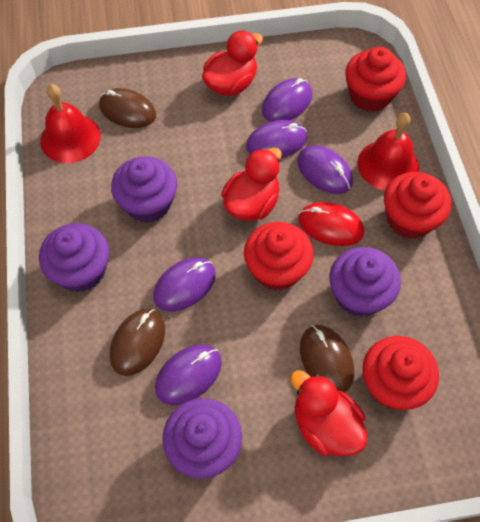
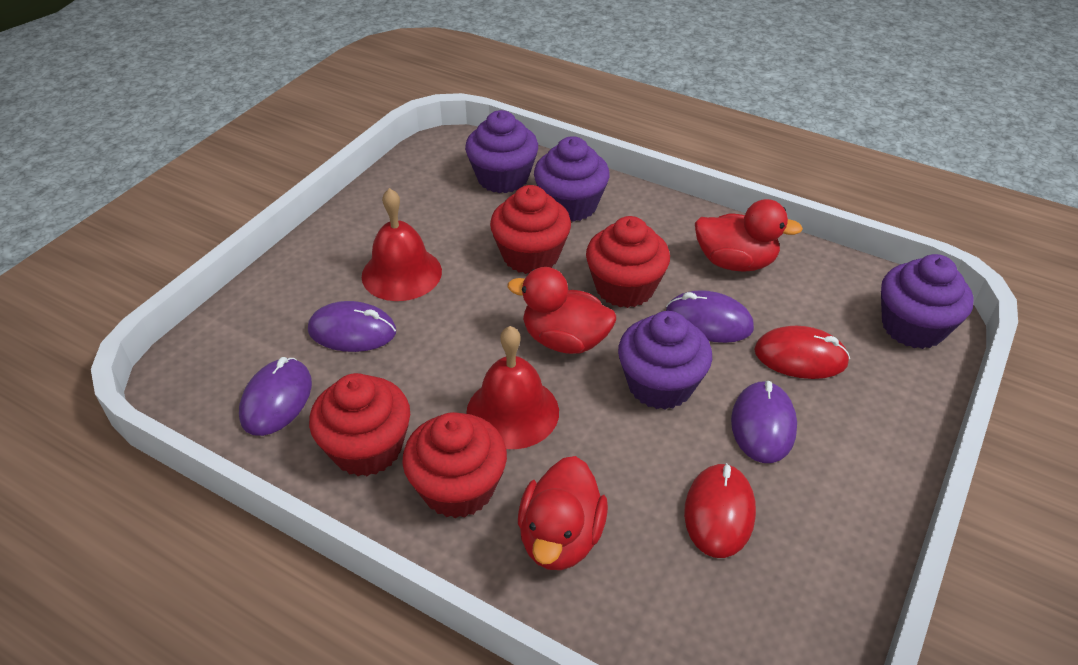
brown mouse: [99,88,156,128] [110,309,165,376] [300,325,354,393] = 3 -> none = 0
purple mouse: [153,257,216,311] [155,345,222,405] [246,120,307,158] [262,78,312,122] [297,145,353,194] = 5 -> [239,357,312,436] [308,301,396,352] [666,290,754,343] [731,381,797,463] = 4
red mouse: [298,202,364,246] = 1 -> [684,463,756,558] [754,326,850,379] = 2

